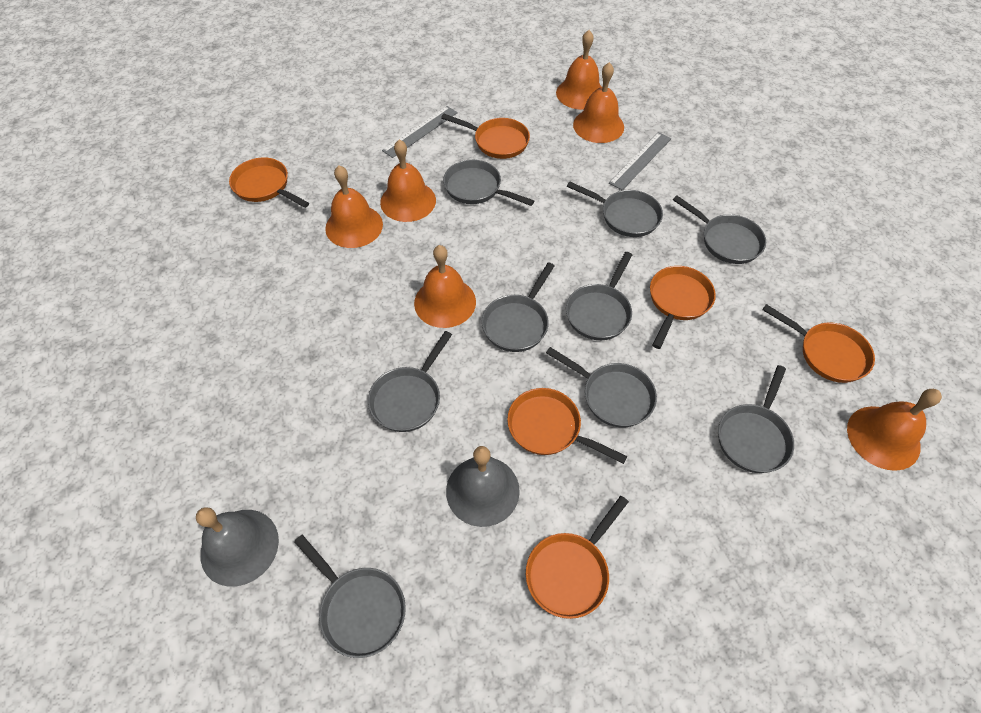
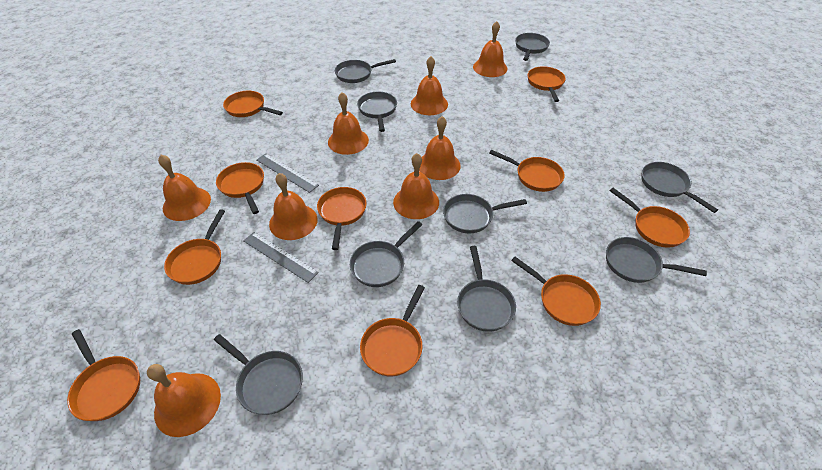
grey bell: [196,507,279,587] [446,446,520,527] = 2 -> none = 0
orange bell: [325,165,383,248] [380,139,436,222] [414,245,476,328] [556,30,602,110] [573,62,624,143] [847,389,942,471] = 6 -> [147,364,221,437] [158,155,211,221] [269,173,318,240] [328,92,369,155] [393,153,439,219] [411,56,448,115] [419,116,461,180] [473,21,507,77] = 8
orange pan: [229,157,309,208] [441,114,530,159] [507,388,627,464] [526,496,629,619] [650,266,716,349] [762,304,875,383] = 6 -> [67,329,140,421] [164,209,225,285] [216,162,264,214] [223,91,283,117] [317,187,366,250] [360,285,425,376] [489,150,565,192] [511,257,601,326] [528,66,566,102] [610,188,690,248] = 10

